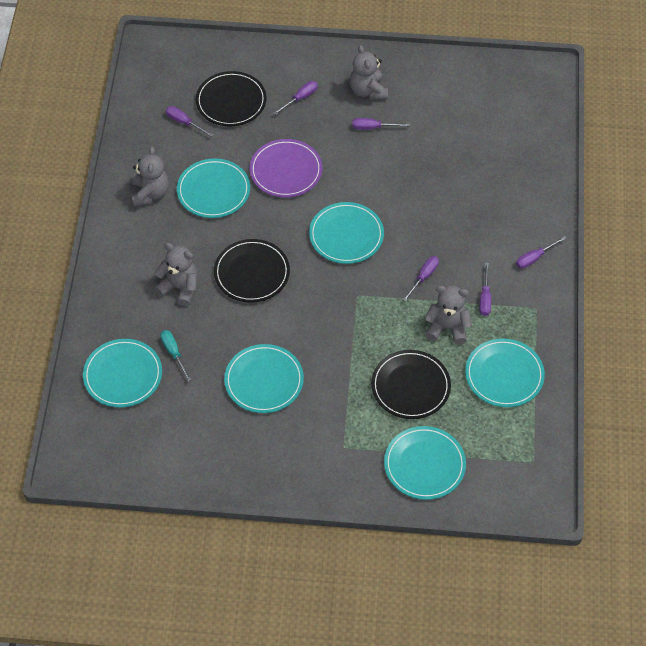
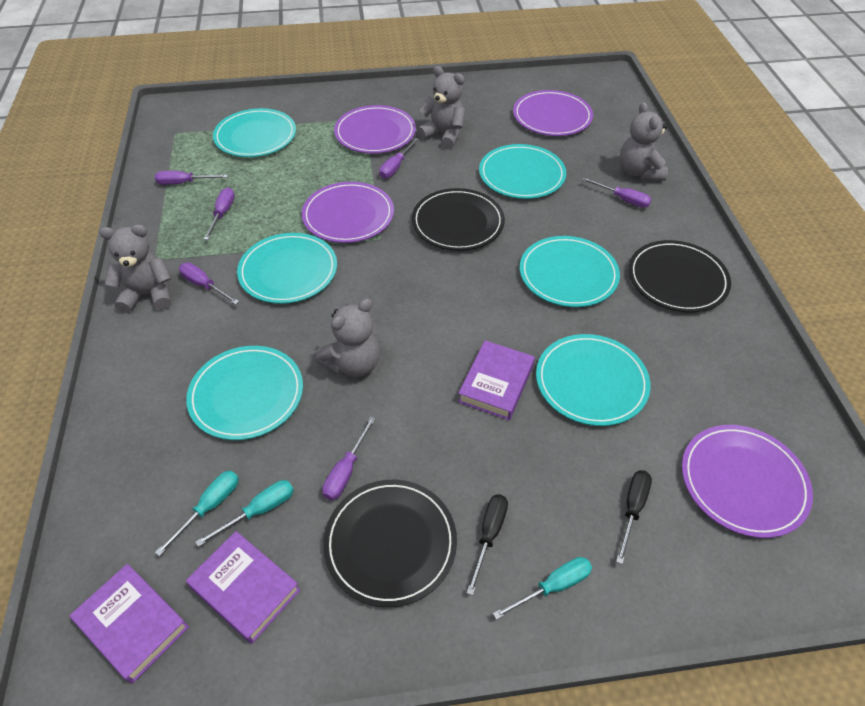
black screwdriver: none = 0 -> [467,494,508,595] [616,470,652,564] = 2
purple book: none = 0 -> [69,564,189,684] [186,531,300,644] [458,340,535,420] = 3
purple plate: [250,139,322,197] = 1 -> [302,182,394,243] [334,105,416,154] [513,90,593,136] [682,425,813,538] = 4
turquoise screwdriver: [161,330,191,381] = 1 -> [155,471,239,557] [196,480,294,547] [493,557,592,620] = 3

